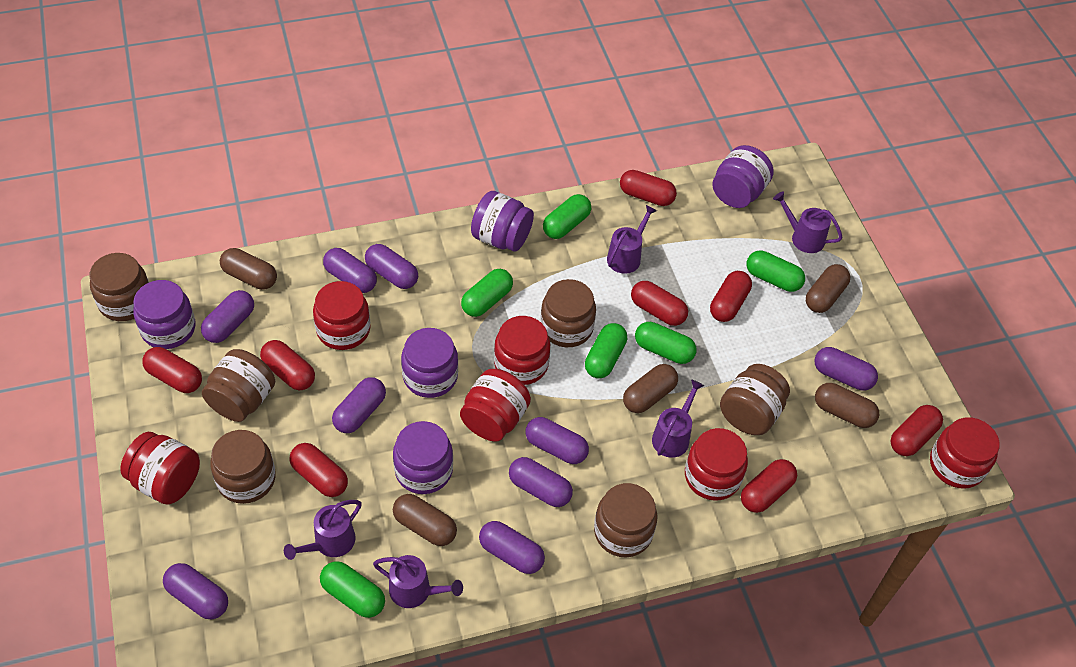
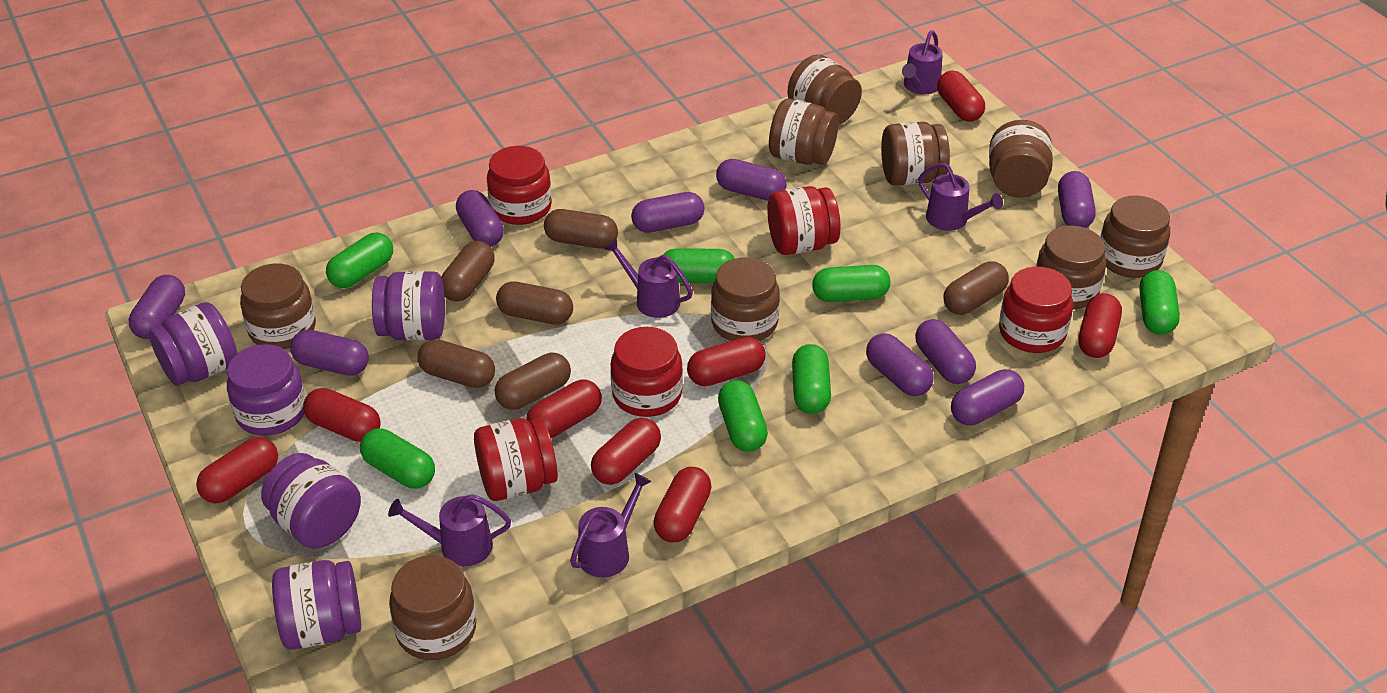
brown capsule: [220,248,277,290] [393,494,457,546] [623,364,678,413] [806,264,850,313] [815,383,879,428] = 5 -> [417,339,495,388] [441,241,495,302] [495,353,571,410] [496,281,573,325] [544,209,618,248] [944,261,1009,315] = 6
brown jar: [90,253,149,321] [202,349,275,422] [210,430,276,504] [540,279,596,347] [594,483,657,557] [720,364,790,435] = 6 -> [240,263,316,349] [389,556,476,660] [711,257,780,341] [769,98,839,165] [787,55,862,125] [881,122,950,186] [989,120,1053,198] [1036,225,1106,310] [1100,196,1170,278] = 9
green capsule: [320,561,385,618] [461,269,513,317] [543,194,591,239] [585,323,627,378] [635,322,697,364] [747,251,805,292] = 6 -> [326,233,393,288] [360,428,435,489] [663,248,735,283] [718,380,768,452] [792,344,831,414] [812,265,891,302] [1139,270,1180,335] = 7
red jar: [120,432,200,505] [313,281,370,350] [460,369,531,442] [494,316,550,385] [685,428,748,501] [930,417,1000,489] = 6 -> [474,418,558,501] [487,146,552,225] [610,327,683,417] [767,186,840,255] [999,267,1073,353] = 5

